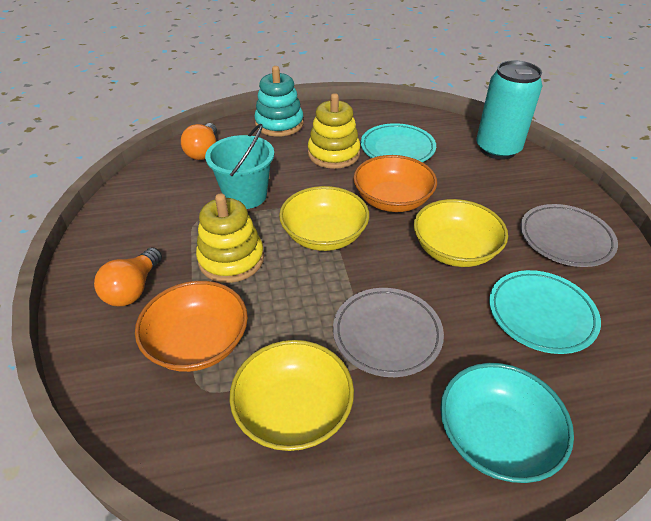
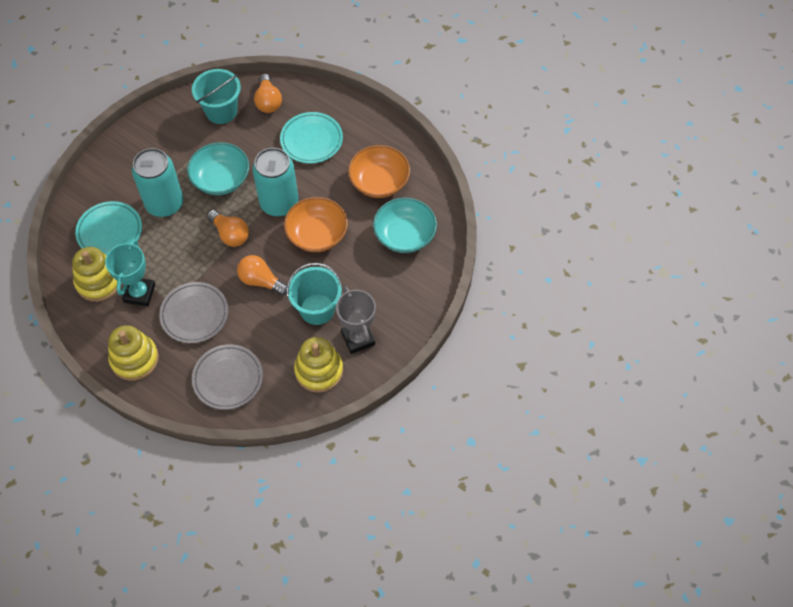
grey trophy: none = 0 -> [336,286,376,354] = 1
orange light bulb: [94,247,162,306] [181,123,217,160] = 2 -> [207,210,249,247] [237,255,287,296] [254,74,282,113] = 3
turquoise bowl: [440,363,574,483] = 1 -> [187,142,249,195] [373,198,437,253] = 2
turquoise bucket: [205,124,274,209] = 1 -> [192,69,241,124] [287,263,342,325] = 2
turquoise can: [476,60,542,160] = 1 -> [132,148,184,217] [253,148,299,217] = 2
turquoise stacking toy: [254,66,303,137] = 1 -> none = 0
turquoise trophy: none = 0 -> [105,239,155,306] = 1
yellow bowl: [230,340,354,451] [279,186,369,251] [414,199,508,267] = 3 -> none = 0
yellow stacking toy: [196,193,264,283] [308,93,360,169] = 2 -> [72,247,117,302] [108,325,159,381] [294,337,343,393] = 3

